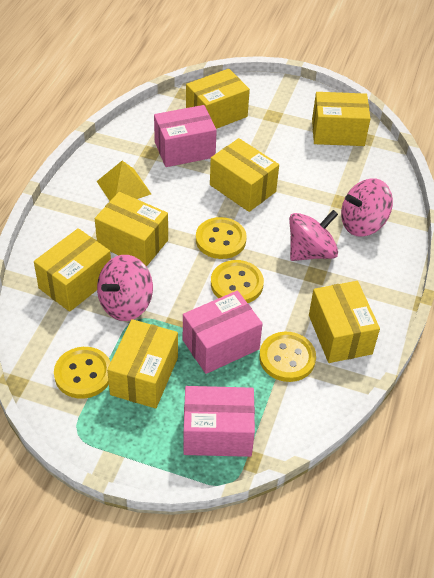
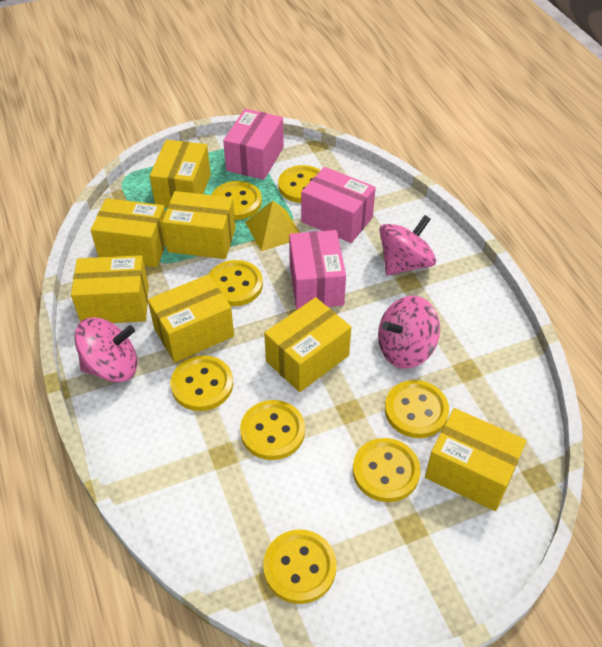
yellow button: [54,347,111,399] [196,217,247,259] [211,260,264,303] [259,332,316,382] = 4 -> [171,356,233,411] [209,260,263,306] [212,181,262,220] [240,400,305,460] [263,529,336,604] [278,165,321,203] [353,438,421,502] [385,380,449,438] = 8

